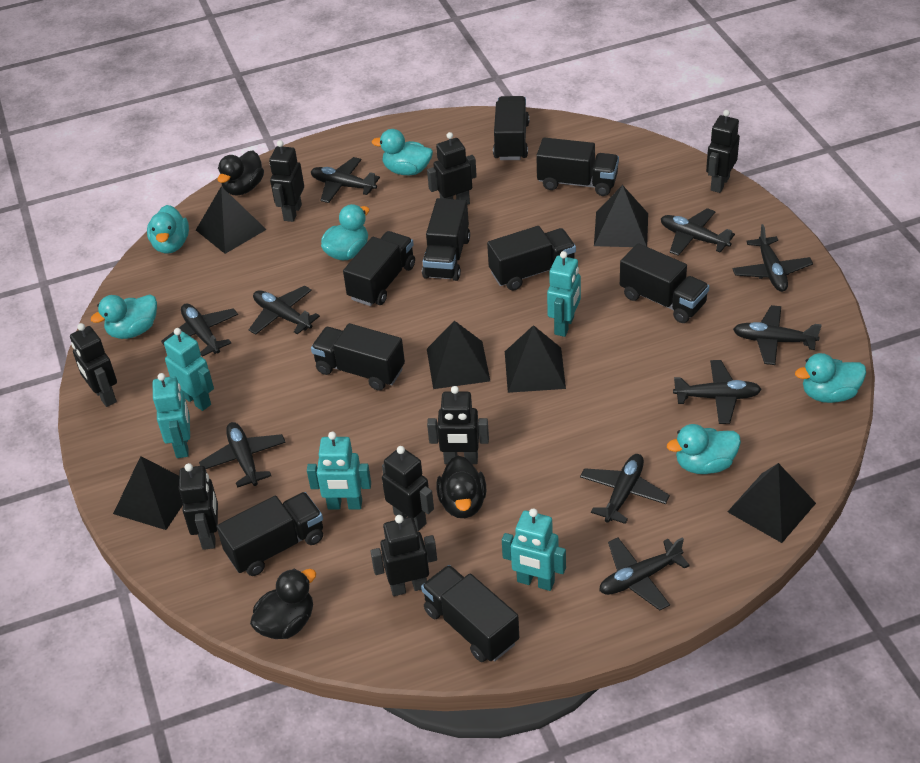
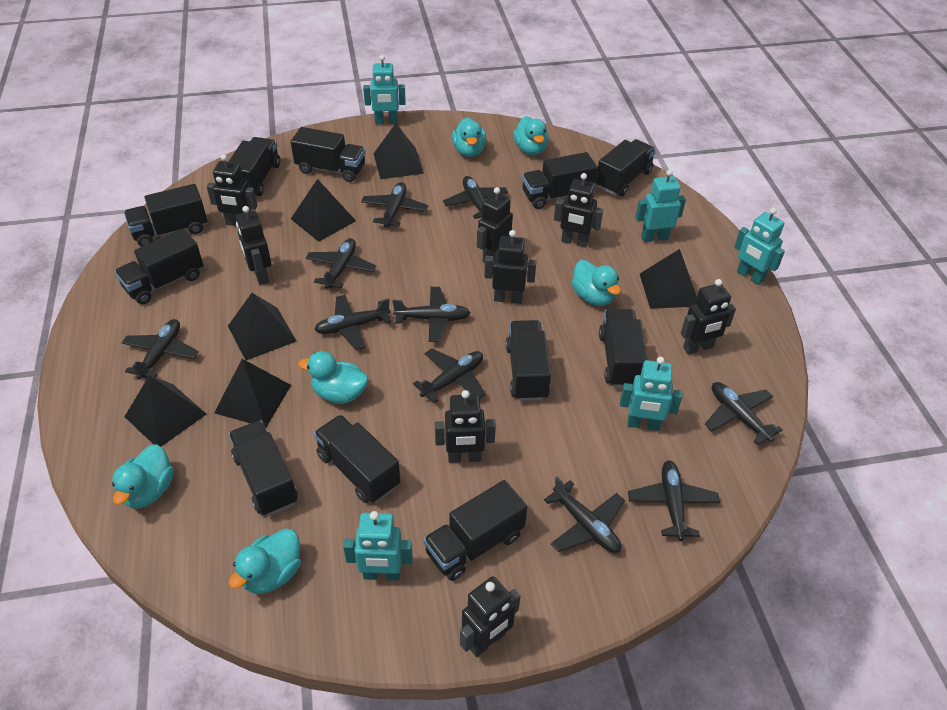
black duck: [217,150,264,195] [250,569,316,639] [436,456,486,518] = 3 -> none = 0
black truck: [217,492,323,576] [311,323,405,391] [343,231,415,306] [421,565,519,662] [422,198,470,281] [487,226,576,291] [493,96,529,160] [536,137,619,196] [620,243,710,323] = 9 -> [114,229,203,304] [124,184,207,247] [228,137,280,196] [228,420,298,516] [291,127,365,182] [314,415,400,503] [423,480,528,581] [506,320,551,401] [522,152,598,209] [596,139,656,196] [599,309,648,388] = 11

